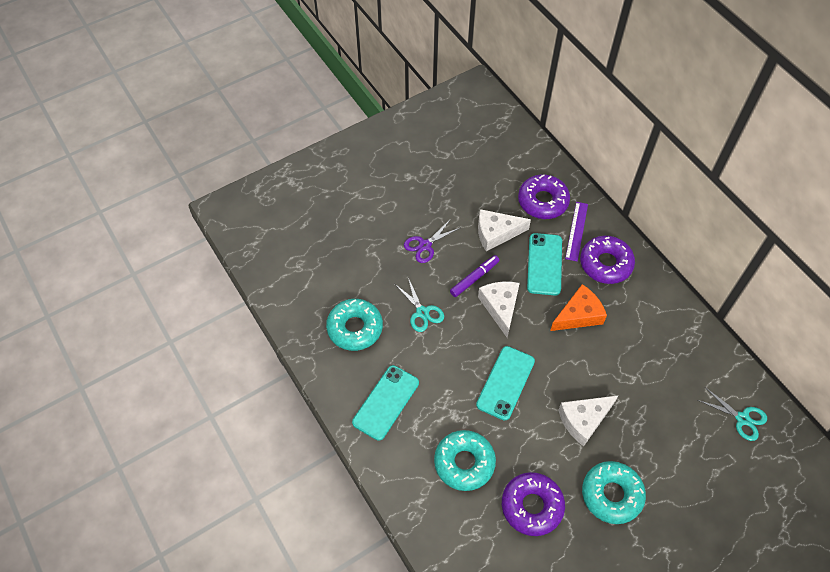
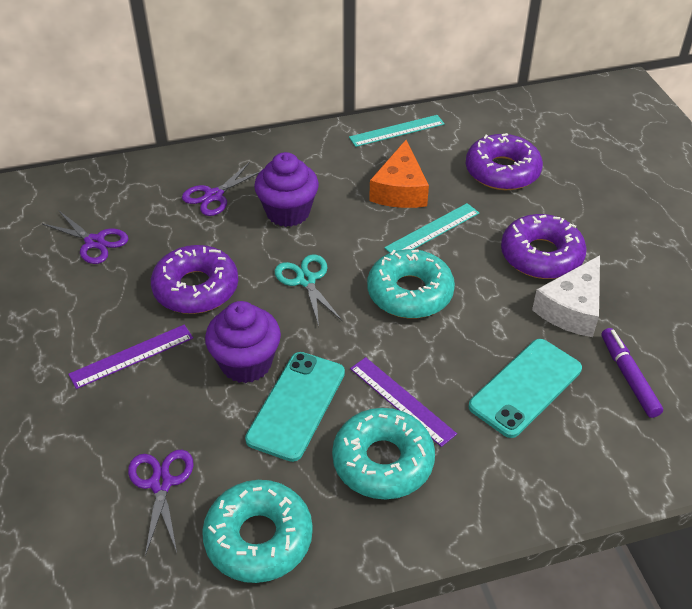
purple cupcake: none = 0 -> [205,301,281,383] [254,152,319,227] = 2
purple ruler: [565,202,588,262] = 1 -> [68,325,193,389] [350,357,457,447] = 2
purple scissors: [404,219,460,263] = 1 -> [42,210,129,264] [128,450,193,556] [182,162,260,216] = 3
turquoise phone: [352,365,419,441] [476,346,535,421] [527,233,562,295] = 3 -> [245,352,345,462] [468,339,582,438] = 2
turquoise ruler: none = 0 -> [349,115,445,147] [384,203,479,253] = 2
turquoise scissors: [395,278,444,332] [698,387,767,441] = 2 -> [275,254,343,326] = 1
white cheese: [478,209,531,251] [478,282,520,338] [558,395,619,446] = 3 -> [532,255,600,337] = 1

